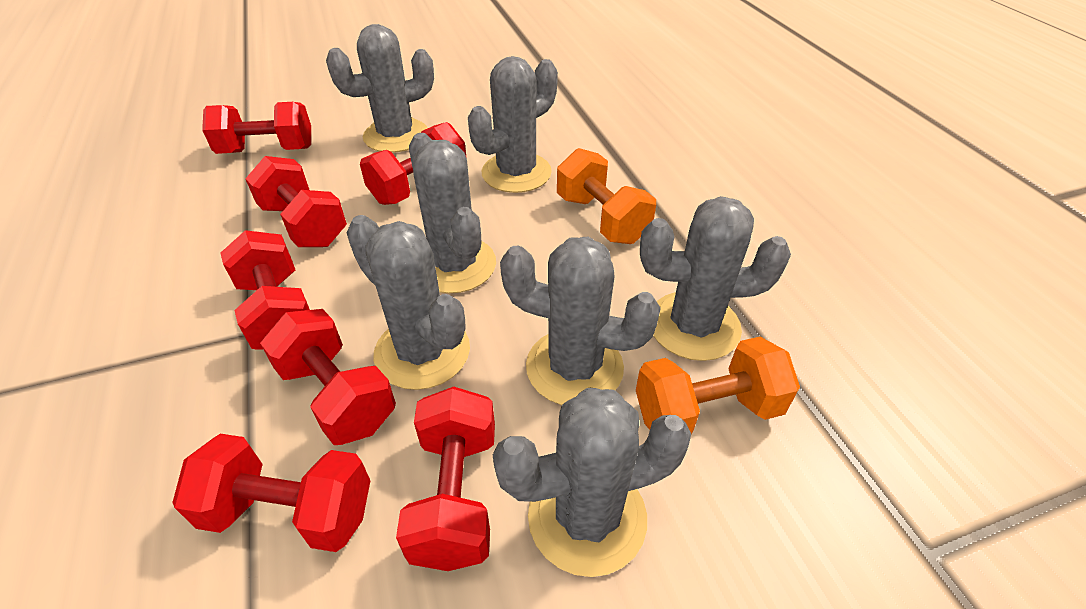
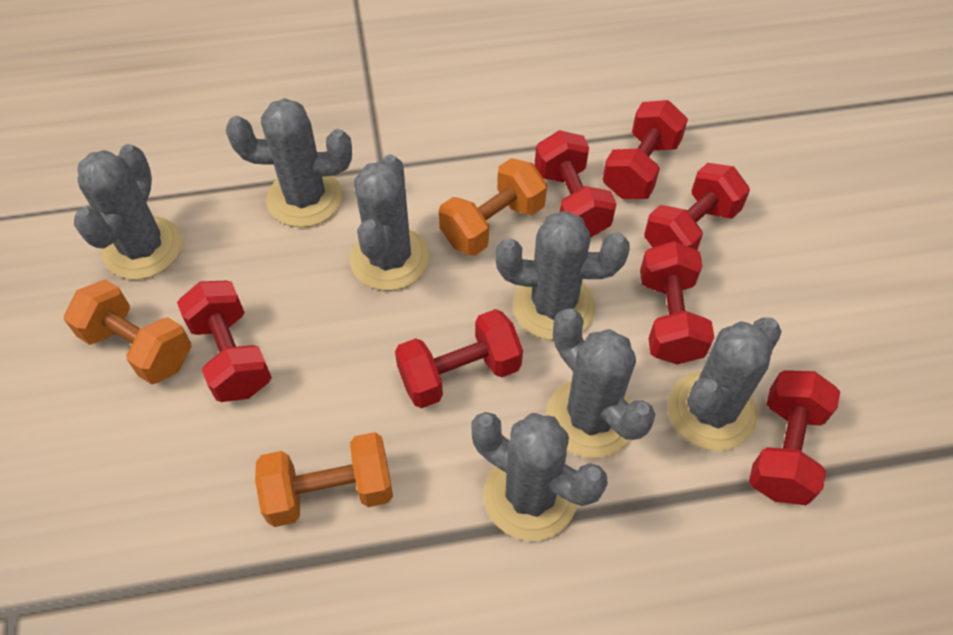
orange dumbbell: [557,148,656,244] [636,337,800,434] = 2 -> [64,279,191,385] [255,432,393,527] [439,158,547,256] = 3

